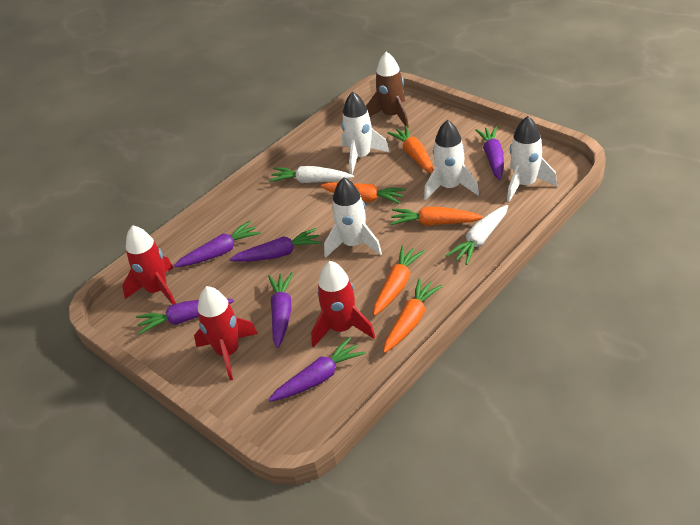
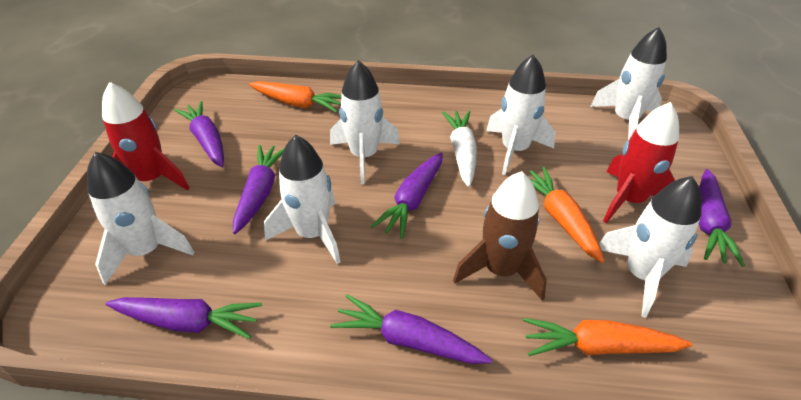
orange carrot: [320,183,406,204] [373,245,425,316] [383,278,442,353] [387,126,433,173] [390,207,483,226] = 5 -> [249,81,342,113] [523,318,693,356] [529,167,605,263] = 3
red rocket: [122,225,176,305] [194,286,258,380] [311,261,375,347] = 3 -> [102,82,189,190] [603,102,679,223] = 2
white carrot: [269,166,354,183] [446,205,508,265] = 2 -> [442,111,477,187] = 1
white rocket: [324,177,382,258] [341,92,389,175] [424,120,479,200] [507,116,557,202] = 4 -> [87,152,195,285] [264,135,341,264] [330,60,400,184] [486,55,556,175] [590,27,667,140] [599,176,702,318] = 6

